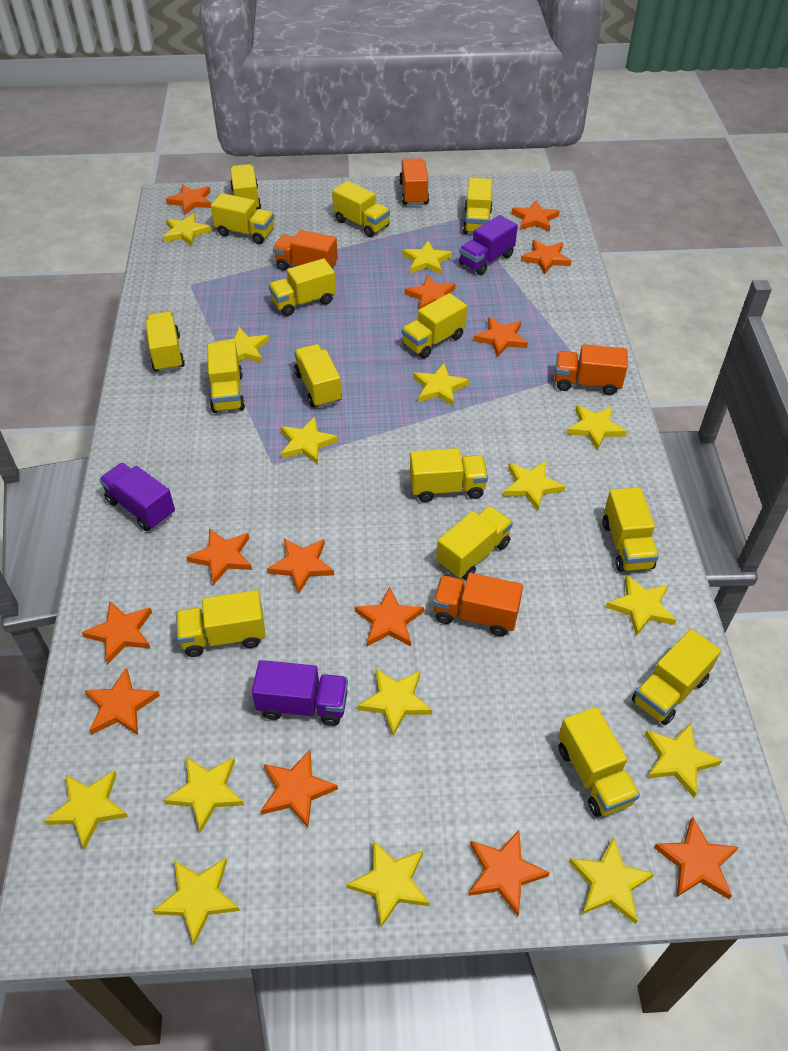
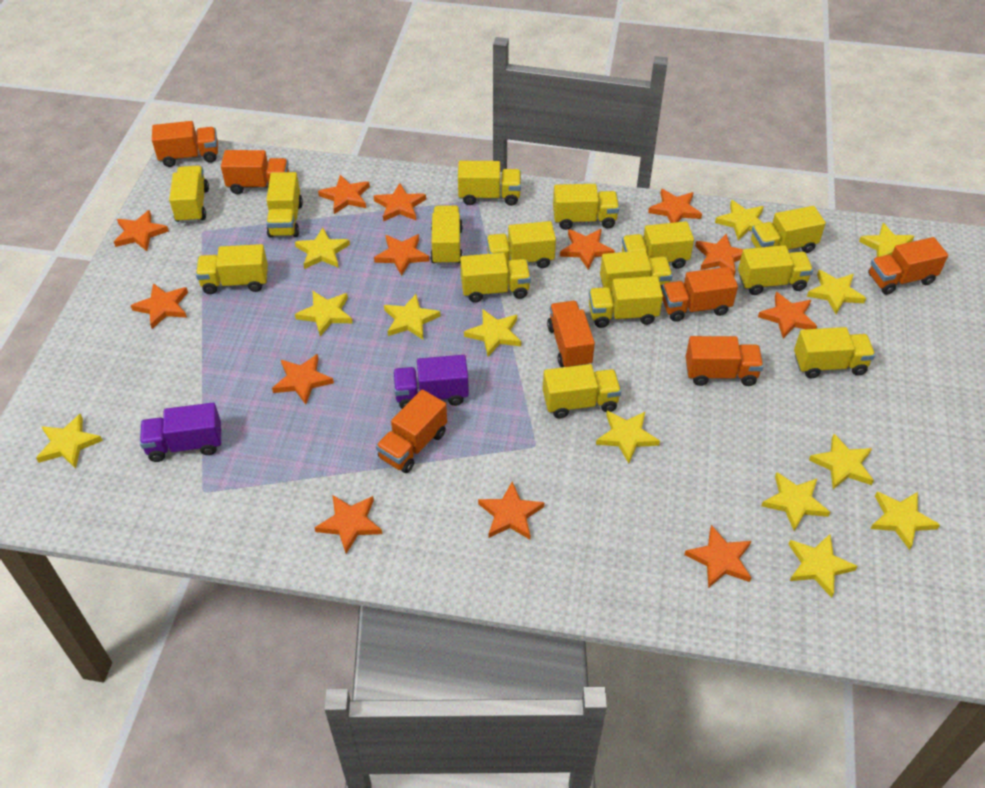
orange truck: [273,230,338,270] [399,158,429,205] [433,573,523,636] [555,344,628,395] = 4 -> [152,121,218,167] [221,150,289,194] [376,390,447,473] [547,301,595,367] [662,267,738,322] [686,336,764,386] [868,237,948,295] = 7
purple truck: [99,463,175,531] [252,660,348,726] [459,215,518,275] = 3 -> [140,403,221,462] [393,355,469,409] = 2
yellow star: [44,770,128,849] [153,858,240,945] [163,213,212,246] [164,757,244,832] [214,327,269,363] [281,417,338,465] [346,840,429,927] [358,668,432,736] [402,241,452,274] [413,363,469,406] [503,461,565,511] [566,405,627,451] [569,837,655,924] [606,574,677,636] [645,723,723,797] = 15 -> [36,414,103,469] [295,228,350,269] [295,291,353,336] [384,294,441,340] [464,310,521,357] [596,411,660,463] [715,200,764,241] [761,472,830,531] [788,534,858,598] [807,270,866,314] [809,434,874,489] [859,223,915,257] [871,492,940,550] = 13

